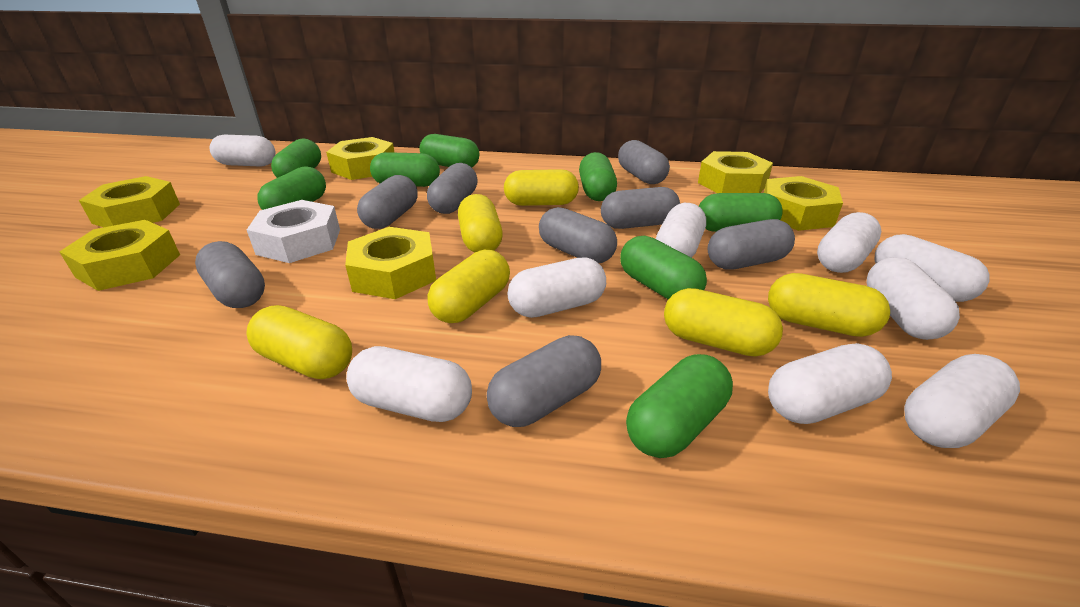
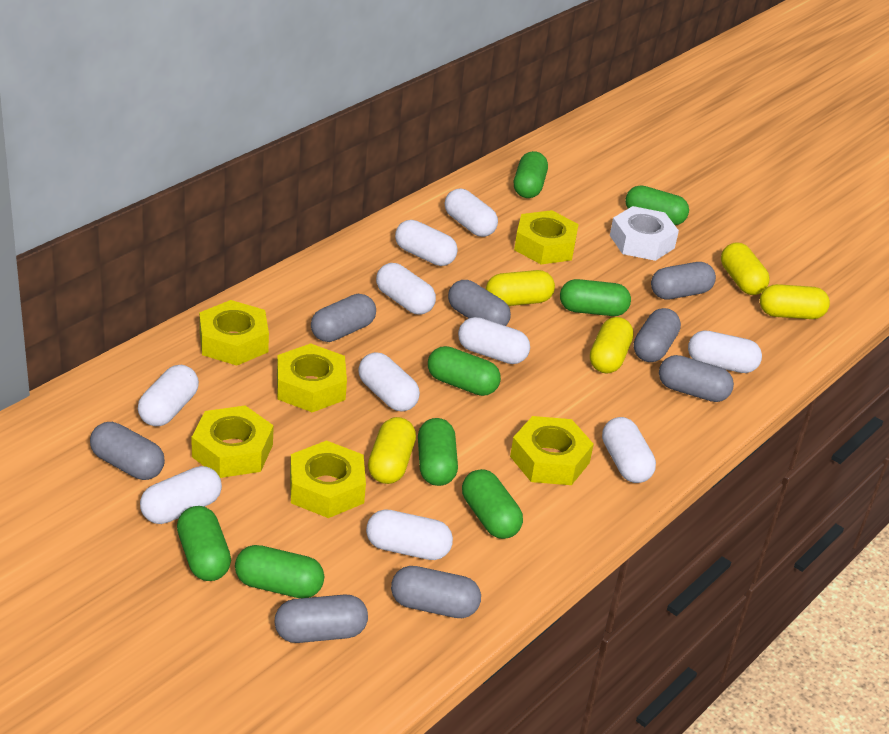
white capsule: [210,135,276,167] [346,346,472,422] [507,257,606,318] [656,203,706,258] [768,343,892,424] [817,212,881,273] [867,257,960,340] [874,234,989,302] [904,354,1020,448] = 9 -> [138,365,199,426] [140,466,222,524] [358,352,420,411] [366,509,453,560] [376,263,436,315] [395,220,458,266] [445,189,498,237] [458,317,530,364] [602,417,656,483] [688,330,762,373] = 10
yellow capsule: [246,305,352,379] [427,250,510,323] [458,194,503,252] [504,169,579,206] [664,288,783,357] [768,273,890,337] = 6 -> [368,417,416,484] [486,270,555,306] [590,317,634,374] [721,242,769,295] [760,284,830,319] = 5

